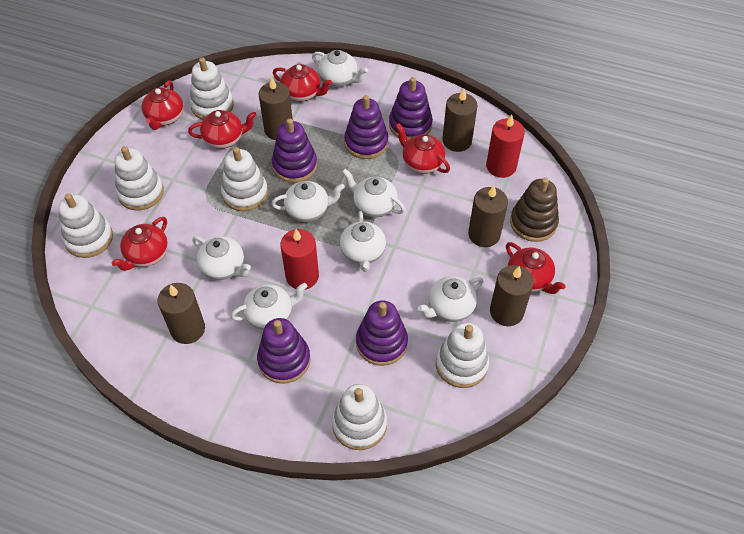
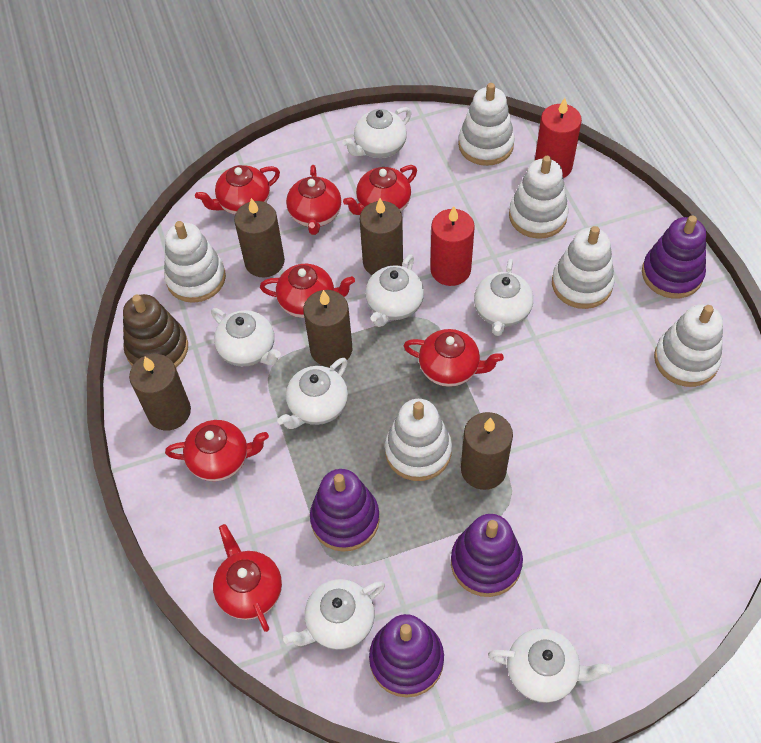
purple stacking toy: [257,318,310,384] [272,119,317,183] [344,95,389,159] [356,300,408,366] [389,77,433,140] = 5 -> [310,469,380,552] [369,614,444,698] [451,514,523,597] [642,215,706,298] = 4
red teapot: [112,217,168,271] [142,80,184,130] [188,110,256,149] [273,64,332,102] [396,123,450,174] [506,242,566,294] = 6 -> [165,420,269,481] [195,165,280,215] [213,524,282,632] [260,264,355,318] [286,165,341,235] [343,165,417,215] [404,329,504,387] = 7

